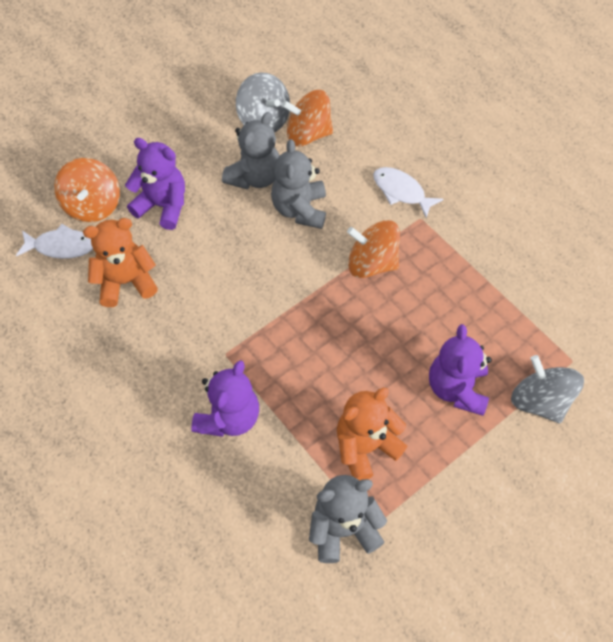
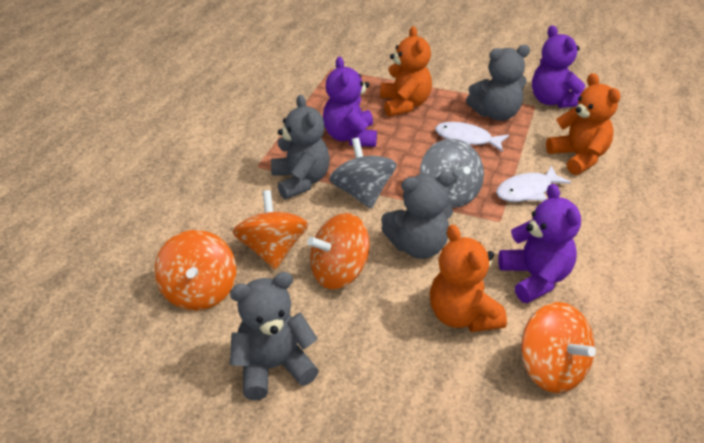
grey teddy bear: [222,112,279,189] [271,139,326,229] [309,475,387,563] = 3 -> [230,272,319,401] [271,95,330,199] [381,171,454,259] [466,45,530,121] = 4
orange spinning top: [54,158,120,222] [282,90,333,146] [347,220,400,278] = 3 -> [154,230,236,310] [233,190,308,270] [307,213,370,289] [521,302,596,393] = 4
orange teddy bear: [83,218,158,307] [337,388,407,480] = 2 -> [380,26,432,117] [430,225,507,332] [546,73,621,175] = 3

